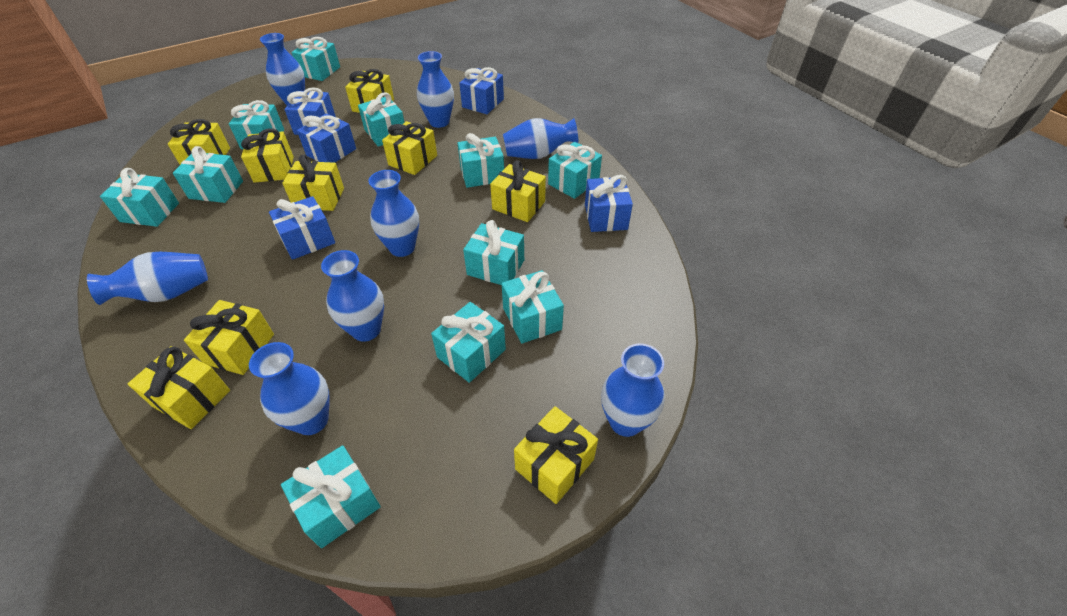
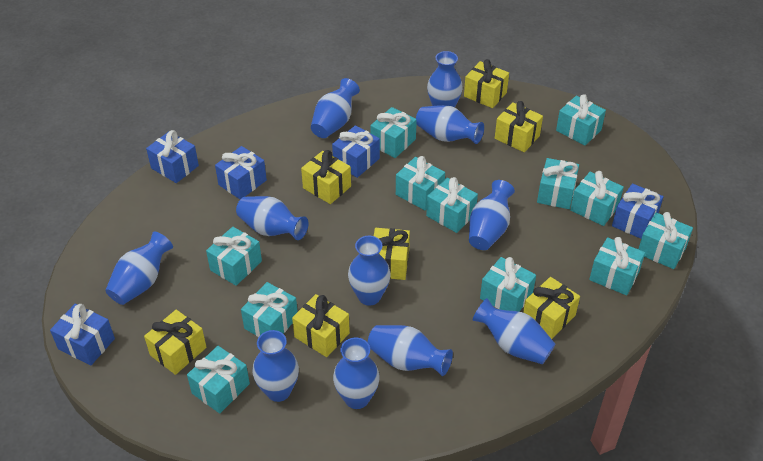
blue vase: [87,252,208,305] [249,342,330,435] [260,33,305,105] [321,250,384,341] [368,170,419,257] [417,51,454,128] [503,118,578,159] [601,344,665,437] = 8 -> [105,232,173,305] [236,196,308,240] [253,330,299,402] [311,78,360,138] [333,337,380,409] [348,236,390,306] [368,325,453,376] [416,105,484,144] [427,51,463,108] [469,180,515,250] [473,298,555,364] = 11
turquoise gift: [100,168,179,227] [173,146,243,203] [229,100,284,149] [281,445,381,548] [291,37,340,81] [358,92,405,147] [431,302,506,383] [457,133,504,188] [463,220,524,285] [501,270,564,344] [548,142,602,199] = 11 -> [187,346,250,413] [206,227,262,286] [241,282,298,337] [370,107,417,158] [396,156,445,210] [426,177,478,233] [480,257,536,312] [537,158,579,209] [556,94,606,145] [570,171,624,226] [589,237,645,295] [638,212,693,269] = 12
yellow gift: [128,346,230,429] [168,119,230,165] [184,300,274,375] [241,128,294,183] [282,155,344,211] [345,69,394,113] [382,121,437,175] [490,160,546,222] [514,406,598,504] = 9 -> [144,310,206,375] [292,294,350,357] [301,150,351,204] [374,228,410,280] [464,59,509,108] [495,101,543,152] [523,277,580,339] = 7

